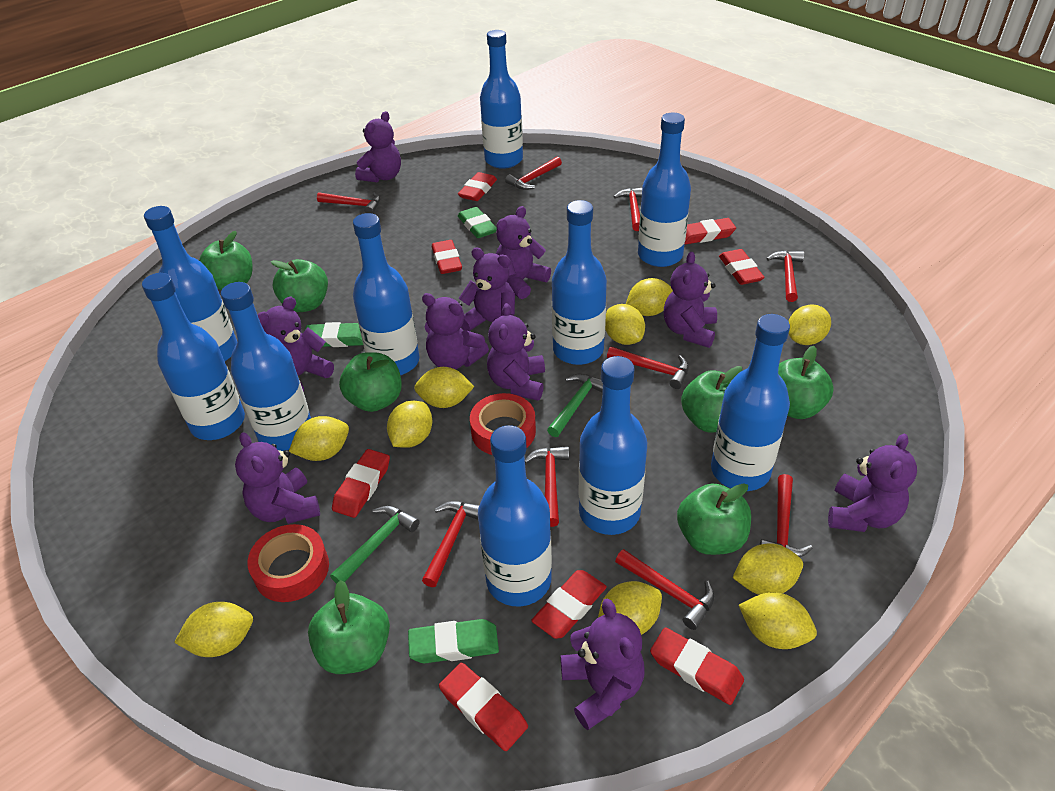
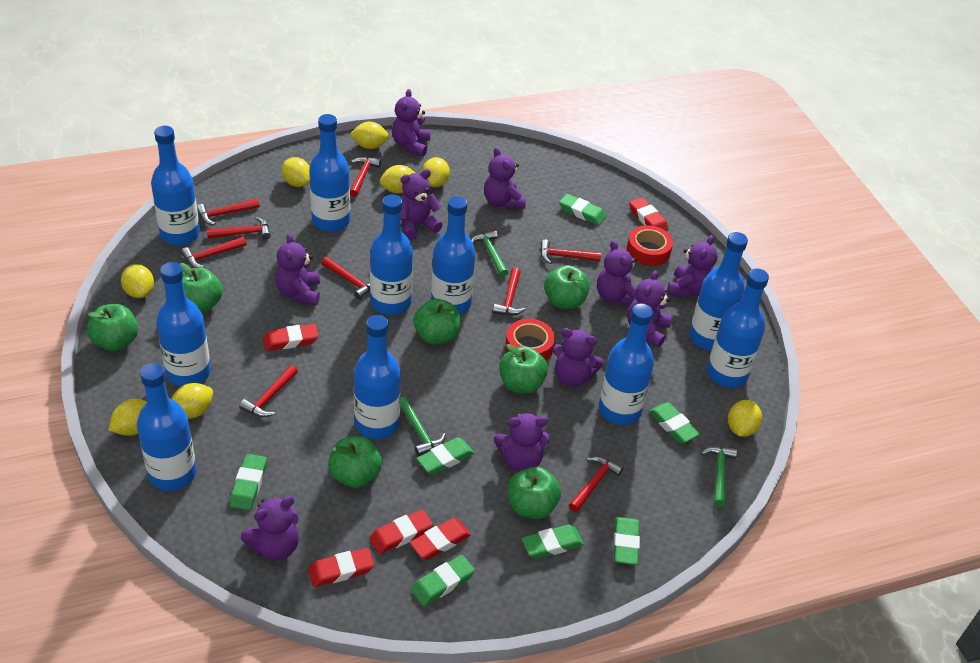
green eraser: [305,322,363,347] [408,619,499,663] [458,207,497,238] = 3 -> [230,454,267,510] [411,555,475,606] [417,437,474,475] [522,525,584,559] [559,194,606,226] [614,517,640,565] [649,403,700,443] = 7
green hammer: [330,506,420,584] [547,374,603,437] = 2 -> [400,396,446,456] [471,230,508,277] [701,446,737,507] = 3
red eraser: [332,449,390,518] [432,240,462,274] [439,663,528,751] [458,172,497,201] [531,570,607,639] [650,627,744,705] [685,218,736,245] [719,249,765,285] = 8 -> [263,324,319,351] [308,548,374,587] [369,509,433,554] [410,518,471,560] [629,197,668,231] = 5
yellow lemon: [174,602,253,657] [289,416,349,461] [387,401,432,448] [414,367,474,408] [598,581,662,635] [605,304,645,345] [626,278,673,316] [732,543,803,595] [739,592,817,649] [788,305,831,345] = 10 -> [108,399,147,436] [121,264,154,298] [172,383,213,419] [282,157,310,187] [350,122,389,149] [380,165,415,193] [422,157,450,187] [728,400,762,437] = 8

